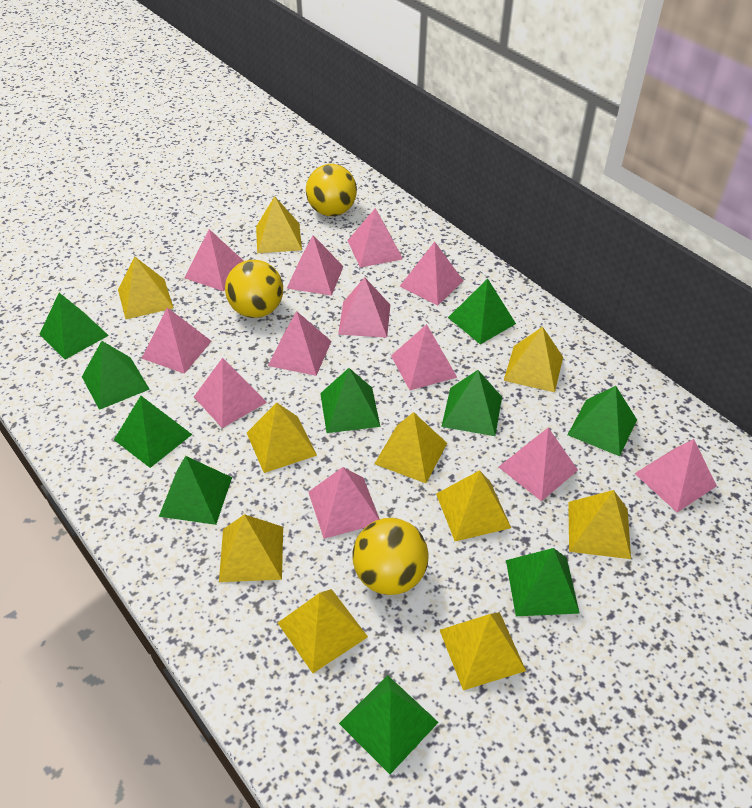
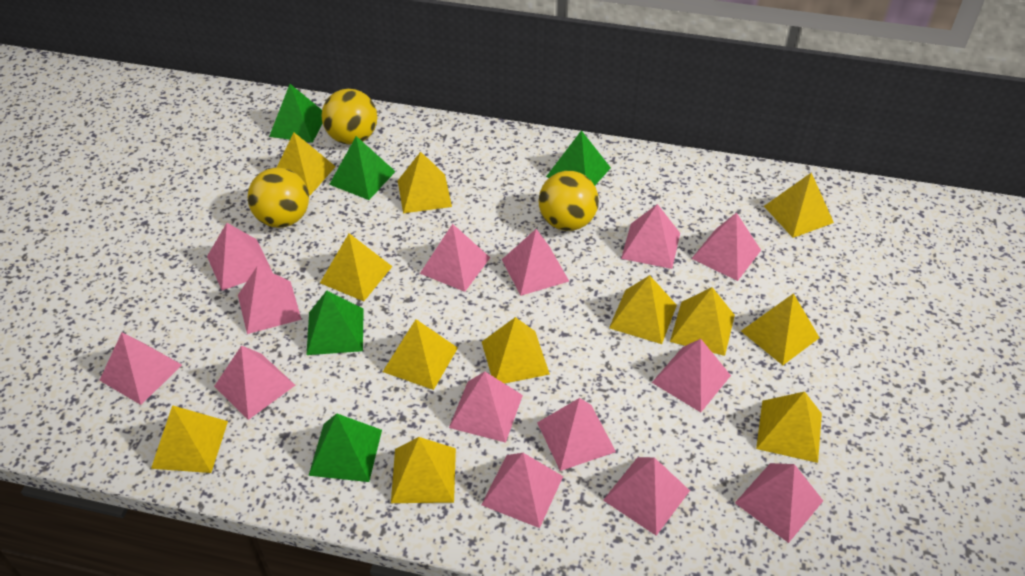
green pyramid: [40,293,109,360] [82,341,150,410] [114,396,192,468] [159,456,232,525] [320,368,380,433] [339,675,439,774] [441,370,502,436] [448,278,516,344] [506,548,580,616] [568,386,637,456] = 10 -> [269,84,323,143] [306,290,364,355] [309,413,382,482] [329,136,396,200] [546,130,611,186] = 5
pink pyramid: [142,307,212,374] [184,229,244,291] [194,358,267,428] [268,311,332,376] [287,235,343,296] [309,467,380,539] [338,277,390,338] [348,208,403,268] [391,324,457,390] [399,242,463,305] [499,428,578,501] [634,439,717,512] = 12 -> [99,332,182,405] [207,223,273,290] [214,345,295,420] [238,266,302,334] [420,224,490,292] [449,372,523,443] [481,453,563,528] [502,229,569,296] [537,398,616,471] [603,457,690,536] [621,204,680,269] [652,339,731,412] [691,213,761,281] [735,463,823,543] = 14
yellow pyramid: [118,256,174,319] [219,514,283,582] [247,402,317,473] [256,196,302,253] [278,589,368,673] [374,412,447,483] [436,470,511,541] [440,612,526,690] [504,327,563,392] [568,490,631,559] = 10 -> [151,405,228,473] [276,133,336,196] [320,233,392,301] [383,319,458,390] [391,437,456,503] [398,152,452,213] [482,317,550,384] [609,275,677,344] [670,287,735,356] [741,293,820,365] [756,392,822,463] [764,173,834,238] = 12

